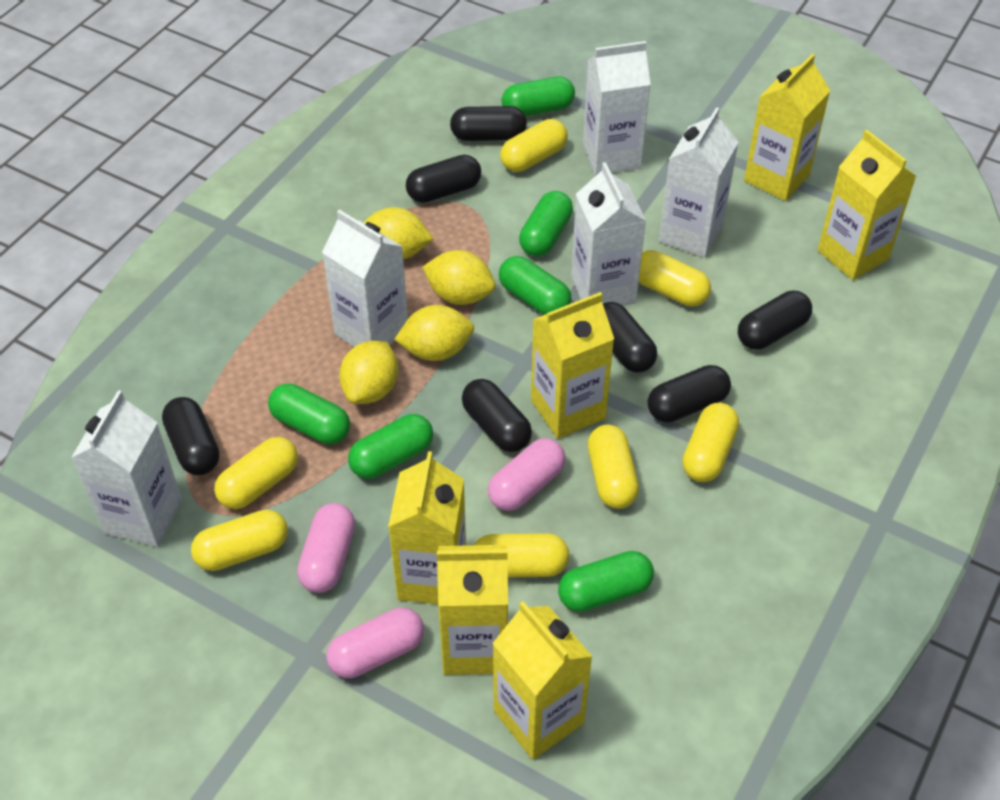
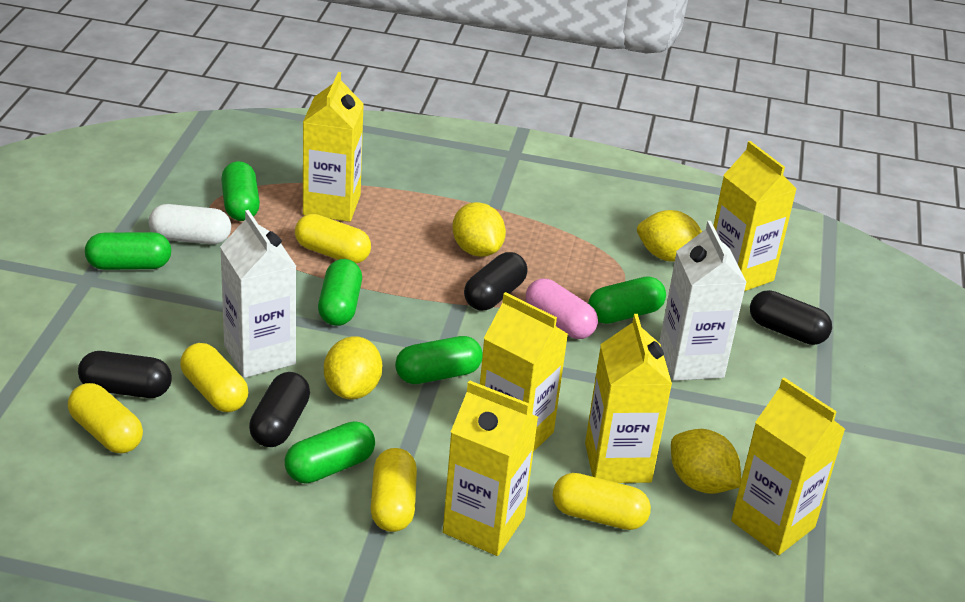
black capsule: [162,397,219,475] [406,155,481,203] [450,106,527,141] [462,379,532,452] [603,302,657,372] [648,365,731,423] [738,291,812,349] = 7 -> [78,351,172,398] [249,372,310,447] [464,252,527,310] [750,290,832,345] = 4
pink capsule: [297,503,355,593] [326,607,424,678] [488,438,566,511] = 3 -> [526,279,598,339] = 1
white capsule: none = 0 -> [149,204,231,244] = 1
white carton: [71,390,182,547] [322,210,408,347] [571,162,646,306] [583,41,651,175] [659,107,739,258] = 5 -> [220,210,296,378] [659,221,747,381] = 2
yellow capsule: [191,510,288,571] [214,437,298,509] [474,533,569,577] [500,119,568,172] [588,425,639,509] [639,250,711,306] [682,403,739,482] = 7 -> [68,383,143,453] [180,343,248,412] [295,214,371,263] [371,448,417,532] [553,473,651,530] = 5

